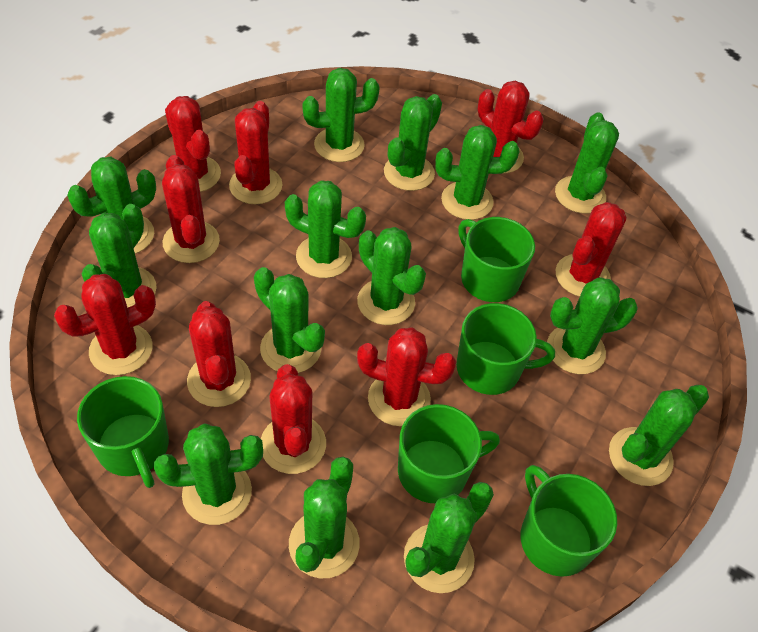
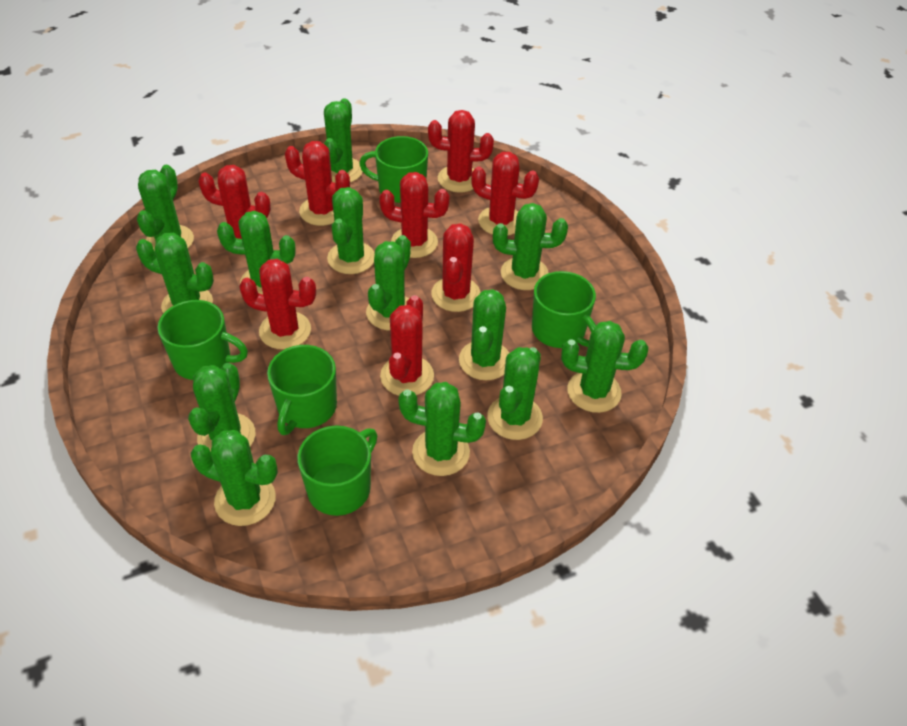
green cactus: [67,157,156,254] [82,204,157,308] [154,423,263,525] [254,267,325,373] [285,180,366,278] [289,457,360,578] [302,68,380,162] [357,227,426,325] [384,94,442,191] [404,482,494,593] [435,125,520,220] [547,277,638,374] [555,112,619,213] [609,385,709,486] = 14 -> [136,233,214,314] [137,165,194,251] [188,363,255,452] [190,430,278,526] [217,211,296,294] [324,98,363,183] [327,187,375,274] [366,235,411,330] [398,382,486,476] [459,289,509,381] [487,347,543,440] [493,203,568,290] [561,321,648,413] = 13
red cactus: [54,274,156,375] [162,155,220,263] [165,96,221,192] [187,301,251,407] [229,101,282,205] [261,364,326,474] [357,327,456,426] [478,81,543,174] [556,202,627,297] = 9 -> [198,165,271,239] [239,259,316,350] [285,141,350,226] [379,172,450,258] [380,295,434,396] [428,110,494,193] [431,223,481,312] [471,152,539,236] = 8

